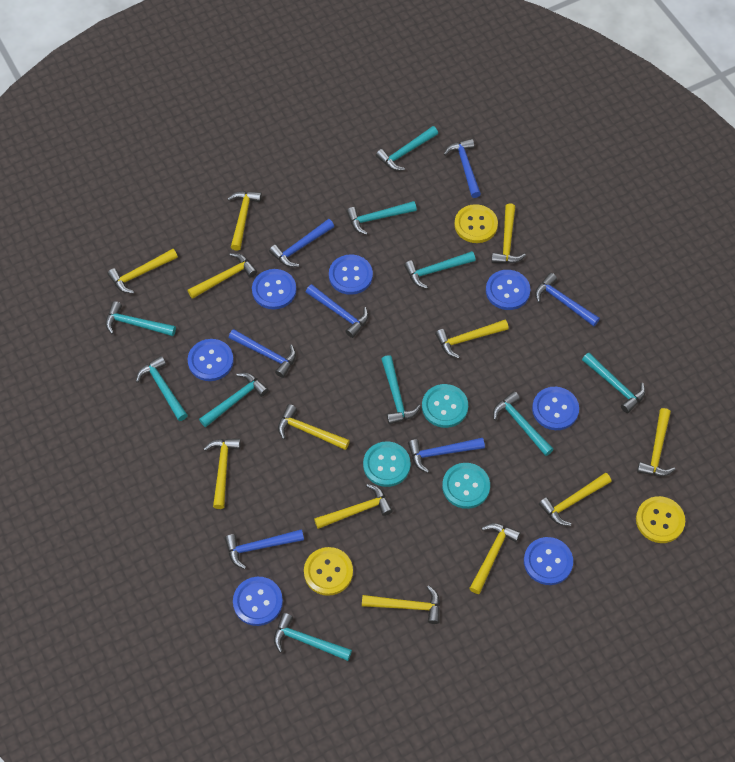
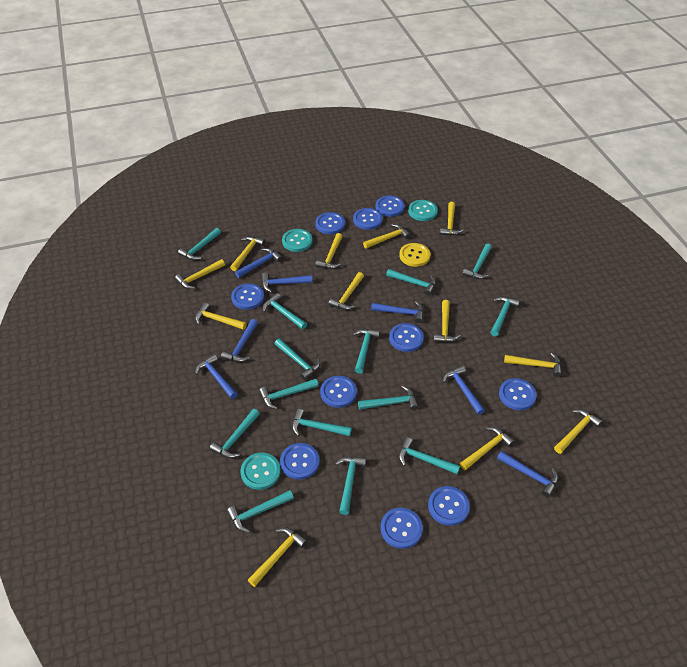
blue button: [187,339,234,381] [233,577,283,626] [252,269,296,309] [329,254,373,295] [486,270,530,310] [524,537,573,585] [532,387,579,430] = 7 -> [231,283,264,310] [280,443,320,480] [315,212,345,234] [320,376,357,408] [353,208,383,230] [376,196,404,217] [381,508,423,549] [389,323,424,352] [428,486,470,526] [499,378,537,410] = 10
turquoise hammer: [106,301,176,336] [136,356,188,421] [199,373,268,427] [274,613,352,661] [346,201,417,235] [376,126,438,171] [381,355,421,424] [404,251,476,289] [493,391,554,456] [582,353,645,413] = 10 -> [178,228,221,260] [210,409,260,458] [227,490,294,533] [259,379,318,409] [263,293,307,330] [275,338,320,380] [292,409,352,436] [335,456,366,515] [353,329,380,374] [358,386,419,410] [386,269,436,296] [399,437,460,474] [463,244,492,279] [490,296,520,336] = 14
yellow button: [304,547,353,596] [454,204,498,243] [636,496,685,543] = 3 -> [399,243,431,267] = 1

